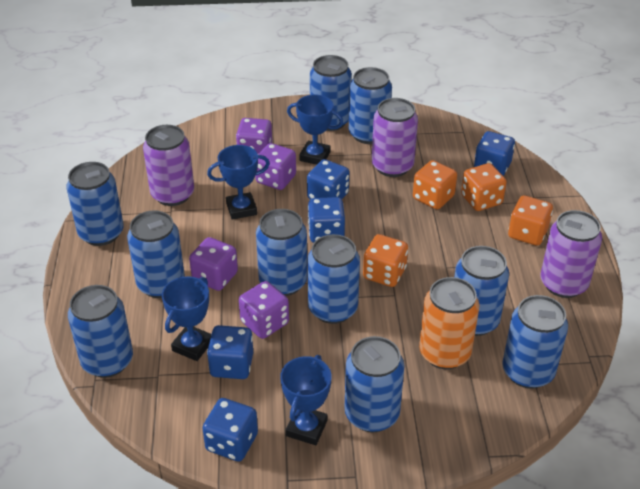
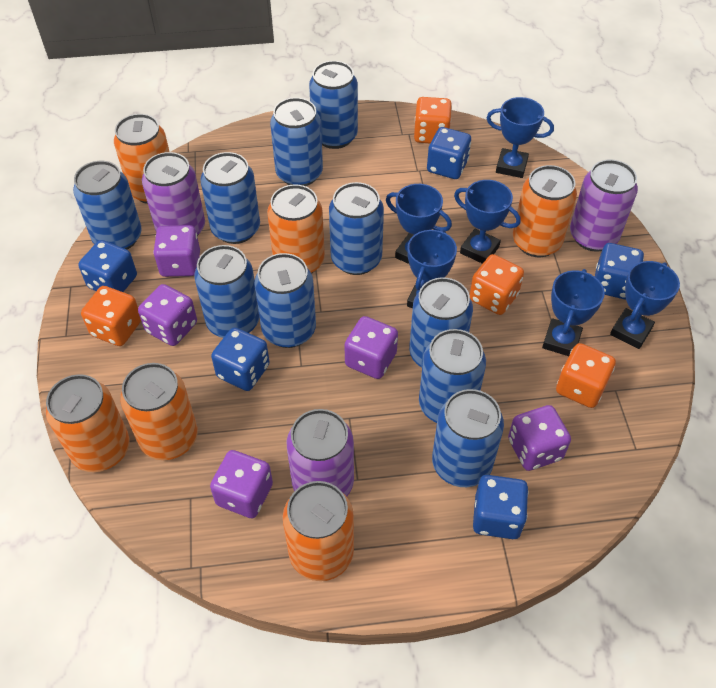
blue trophy: [162,276,211,361] [207,145,270,220] [280,355,332,445] [287,95,343,165] = 4 -> [386,184,452,264] [407,229,457,308] [454,180,521,264] [487,97,554,178] [542,269,605,356] [610,261,680,349] = 6
orange can: [419,277,480,369] = 1 -> [46,374,129,472] [114,114,170,204] [120,363,198,460] [267,184,325,274] [283,481,354,581] [513,165,577,257] = 6
purple dice: [189,237,238,291] [236,118,272,154] [239,281,289,339] [255,143,296,190] = 4 -> [138,284,197,346] [153,225,200,277] [210,450,273,518] [345,316,398,379] [508,405,571,471] = 5

